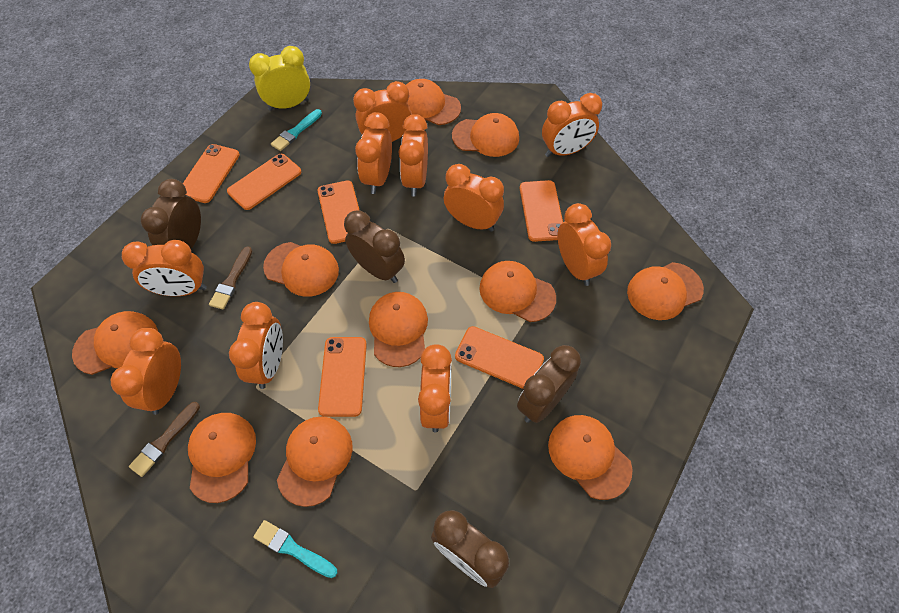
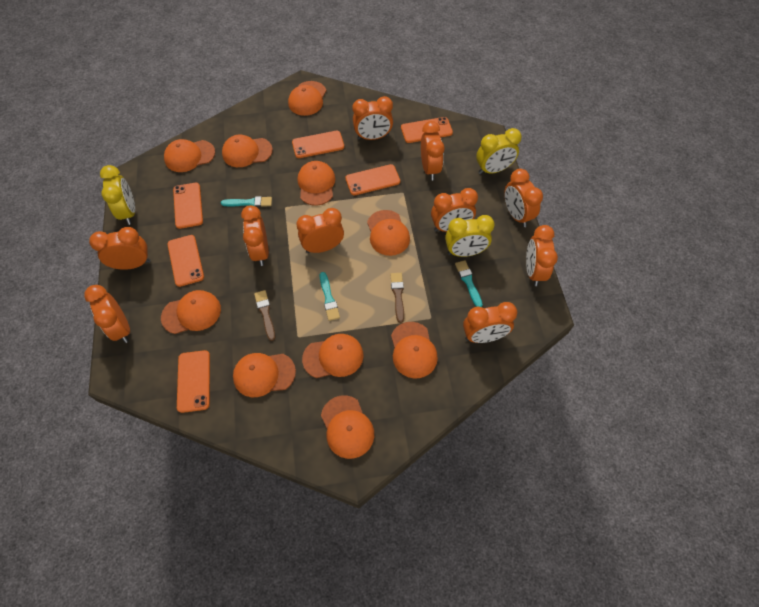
brown clock: [141,179,201,249] [344,210,405,283] [431,510,509,588] [517,345,581,423] = 4 -> none = 0
turquoise brush: [253,520,337,578] [271,109,322,151] = 2 -> [221,196,272,207] [320,272,340,321] [455,260,483,307] = 3
yellow clock: [249,46,310,111] = 1 -> [100,165,135,225] [445,215,495,257] [476,128,522,174] = 3

